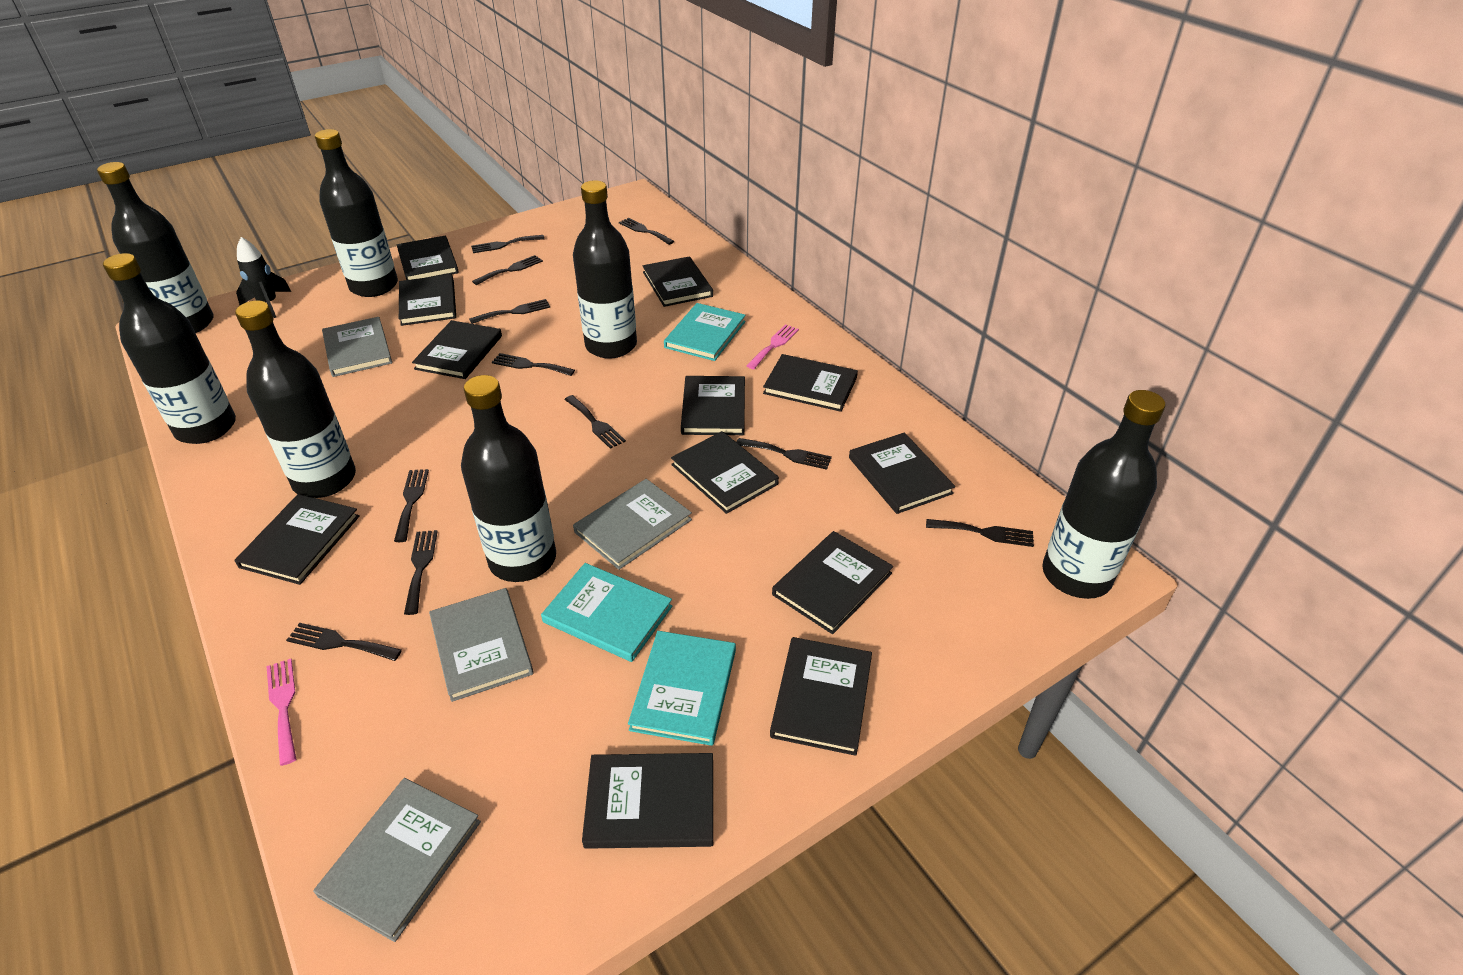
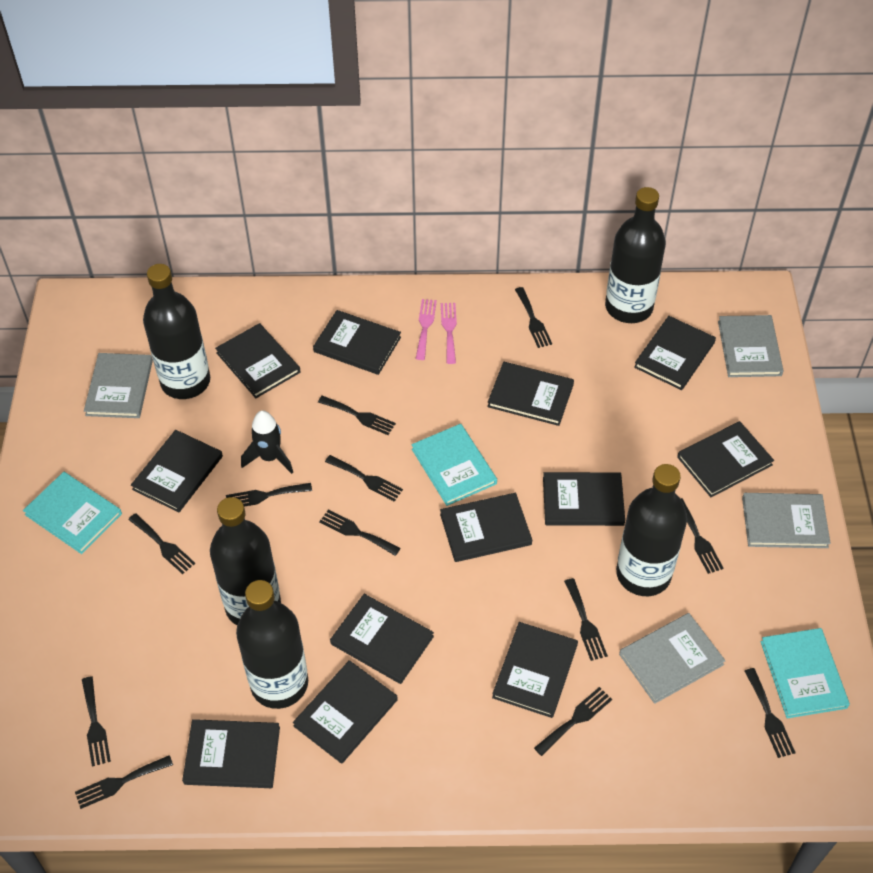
black bottle: [97,162,213,333] [103,253,236,444] [235,300,356,498] [315,129,398,297] [461,375,556,582] [573,180,637,359] [1042,390,1165,599] = 7 -> [143,264,210,399] [210,497,281,625] [236,580,308,709] [605,187,666,323] [616,464,687,596] = 5
black fork: [286,623,402,661] [394,469,429,542] [404,530,438,615] [469,299,551,324] [471,235,544,253] [472,255,543,285] [492,353,575,376] [564,395,626,449] [619,218,674,245] [737,438,832,470] [926,519,1034,547] = 11 -> [75,755,173,809] [82,676,111,767] [128,513,195,574] [226,483,312,507] [318,396,396,435] [319,510,401,556] [325,455,403,501] [515,287,552,348] [534,687,612,756] [564,578,608,661] [680,498,724,574] [745,668,796,758] = 12

